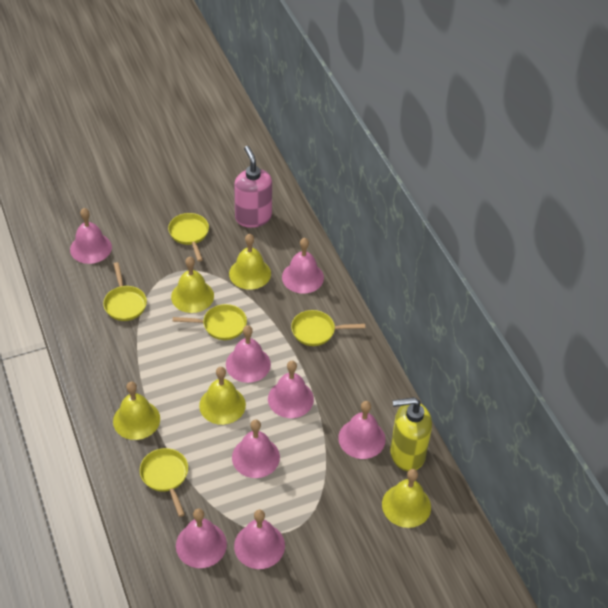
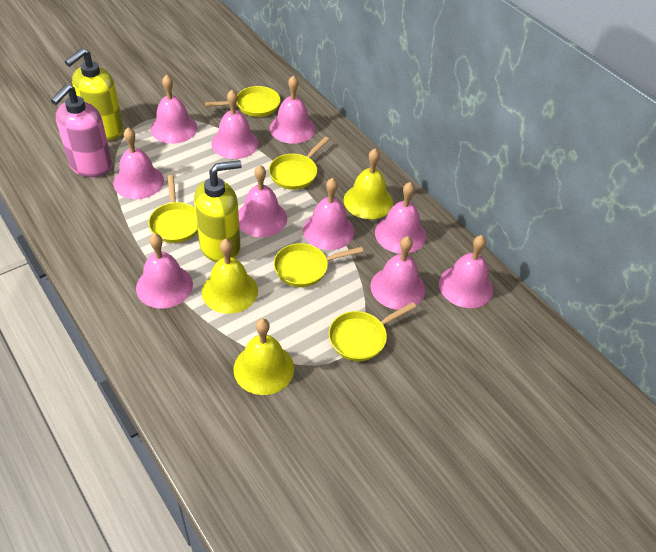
pink bell: [70,208,112,264] [176,508,227,568] [226,325,271,383] [232,419,280,478] [234,510,285,569] [268,361,314,418] [282,238,324,294] [338,401,386,459] = 8 -> [113,128,164,199] [136,233,193,309] [151,74,197,144] [211,90,259,159] [238,165,287,237] [270,75,315,144] [303,178,354,250] [370,236,425,310] [375,182,426,254] [439,235,493,308] = 10
yellow bell: [113,382,160,440] [171,257,214,313] [199,367,246,425] [229,234,271,290] [382,469,431,528] = 5 -> [202,239,258,314] [234,319,294,395] [344,149,393,219] = 3
yellow soap dispenser: [390,397,432,471] = 1 -> [65,48,124,141] [194,160,242,262] = 2

